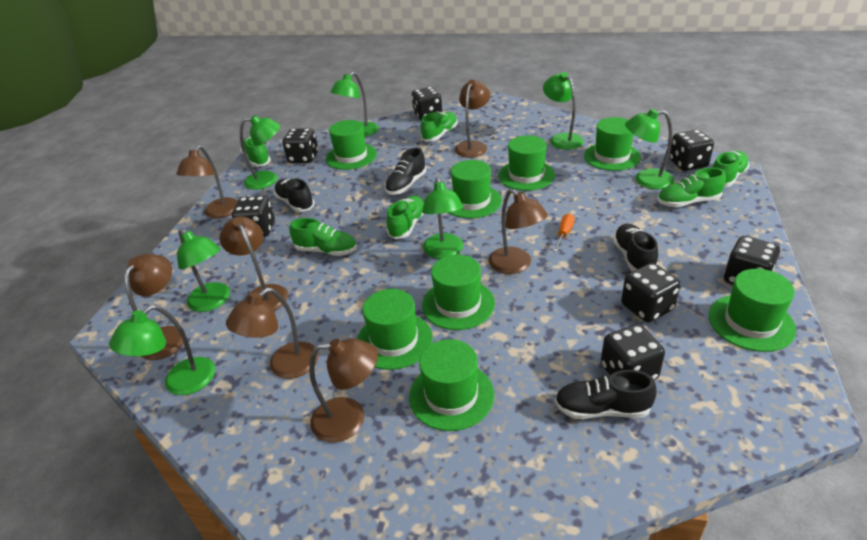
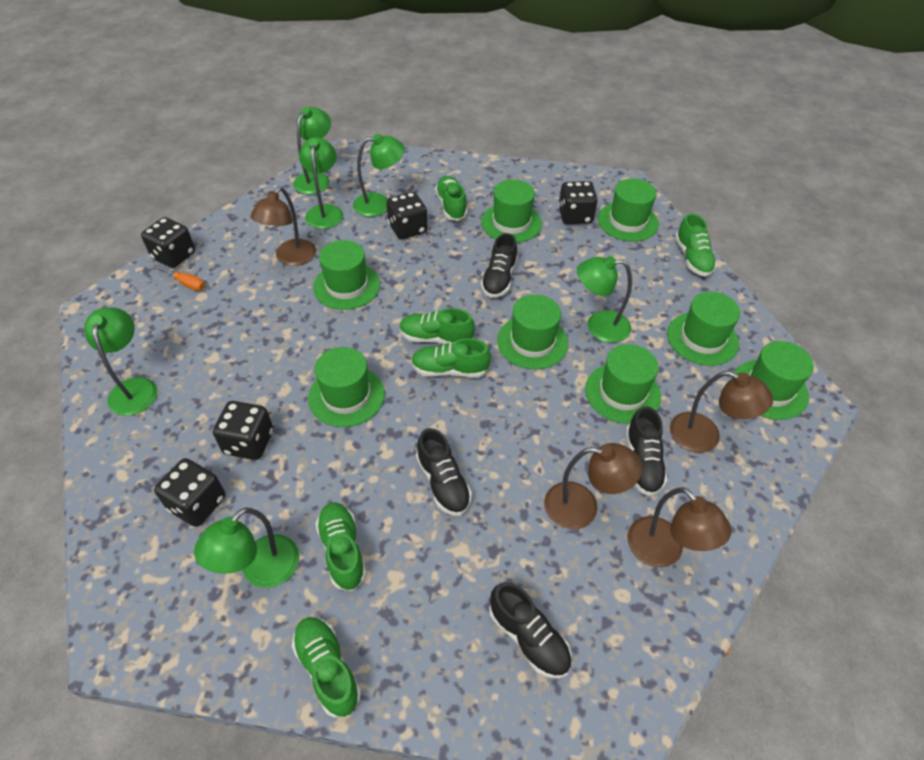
black dice: [232,196,275,237] [282,129,318,163] [412,87,442,121] [601,324,665,380] [621,263,681,323] [669,130,714,171] [724,236,780,284] = 7 -> [141,217,195,268] [154,458,225,527] [213,401,273,460] [386,192,428,239] [558,181,598,224] = 5
brown lamp: [124,254,185,360] [176,146,238,218] [219,216,288,311] [226,288,318,379] [309,338,378,443] [455,80,490,158] [489,189,548,274] = 7 -> [250,186,316,266] [544,443,643,529] [627,487,732,567] [670,371,773,453] = 4
green lamp: [109,305,215,395] [177,228,230,312] [240,115,280,190] [330,72,379,137] [422,177,463,259] [543,72,584,150] [625,109,674,189] = 7 -> [84,308,157,416] [194,507,299,588] [293,107,331,194] [299,137,343,229] [353,134,405,217] [577,256,632,343] = 6

